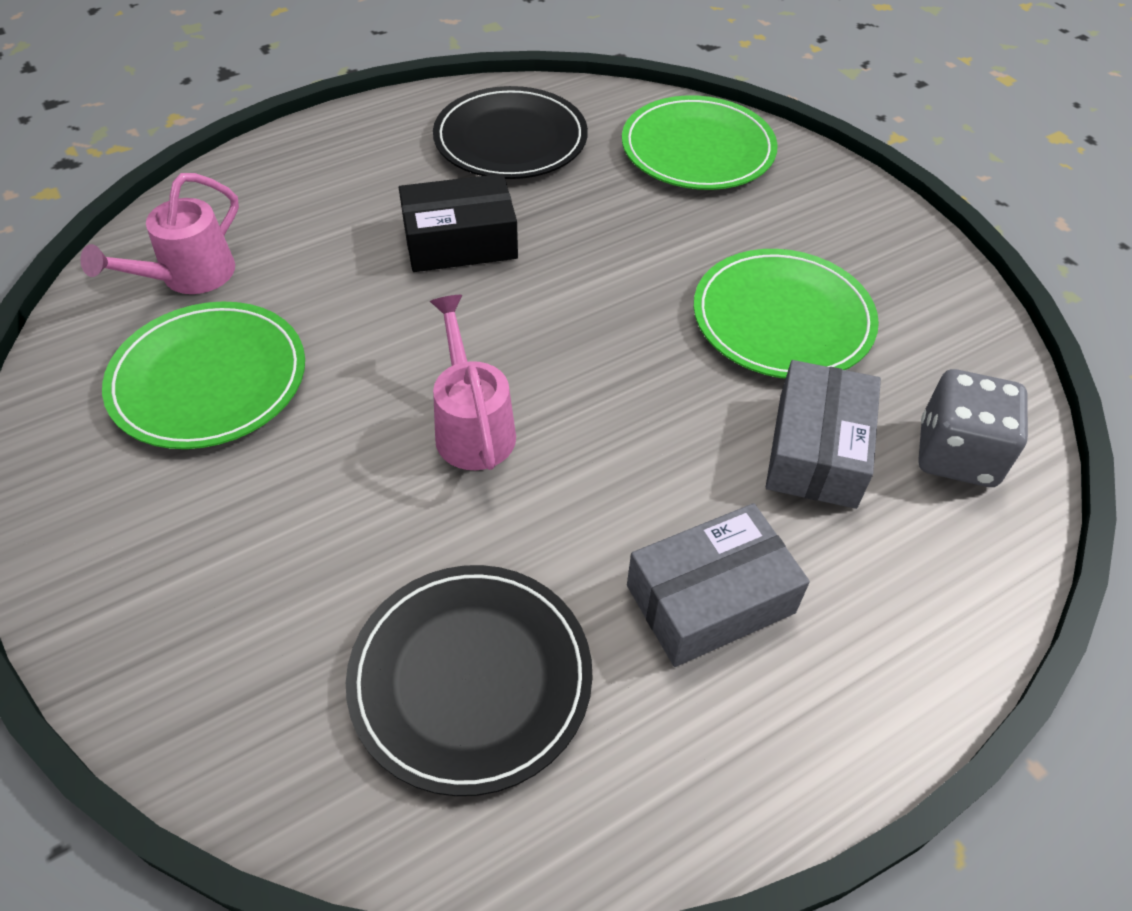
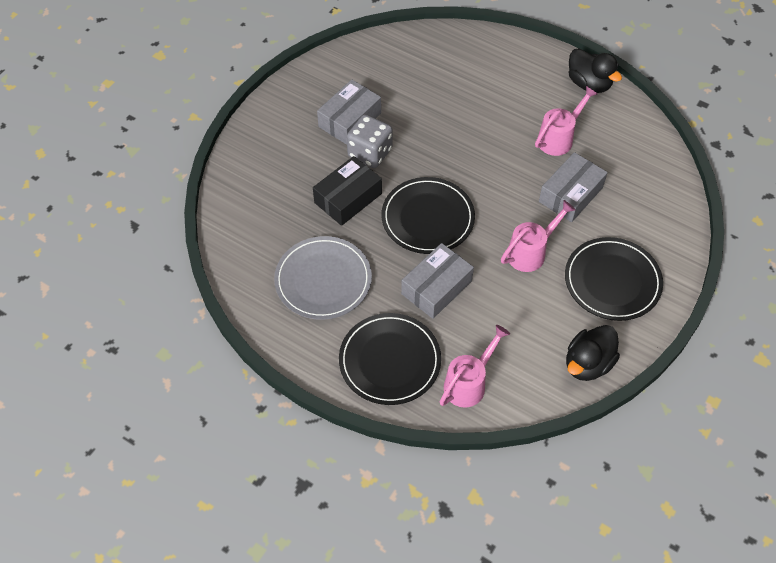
black duck: none = 0 -> [566,325,620,381] [568,48,622,93] = 2
black plate: [346,565,593,796] [433,86,588,179] = 2 -> [339,313,441,405] [381,177,475,254] [565,237,663,321] = 3
green plate: [102,301,305,449] [622,95,778,190] [694,249,879,379] = 3 -> none = 0
grey box: [627,503,810,667] [766,360,881,509] = 2 -> [317,80,381,145] [401,243,474,319] [539,152,608,222] = 3
grey plate: none = 0 -> [274,236,372,320] = 1
pink watering can: [80,173,239,294] [430,295,516,470] = 2 -> [440,325,510,408] [501,200,576,272] [535,86,598,156] = 3

